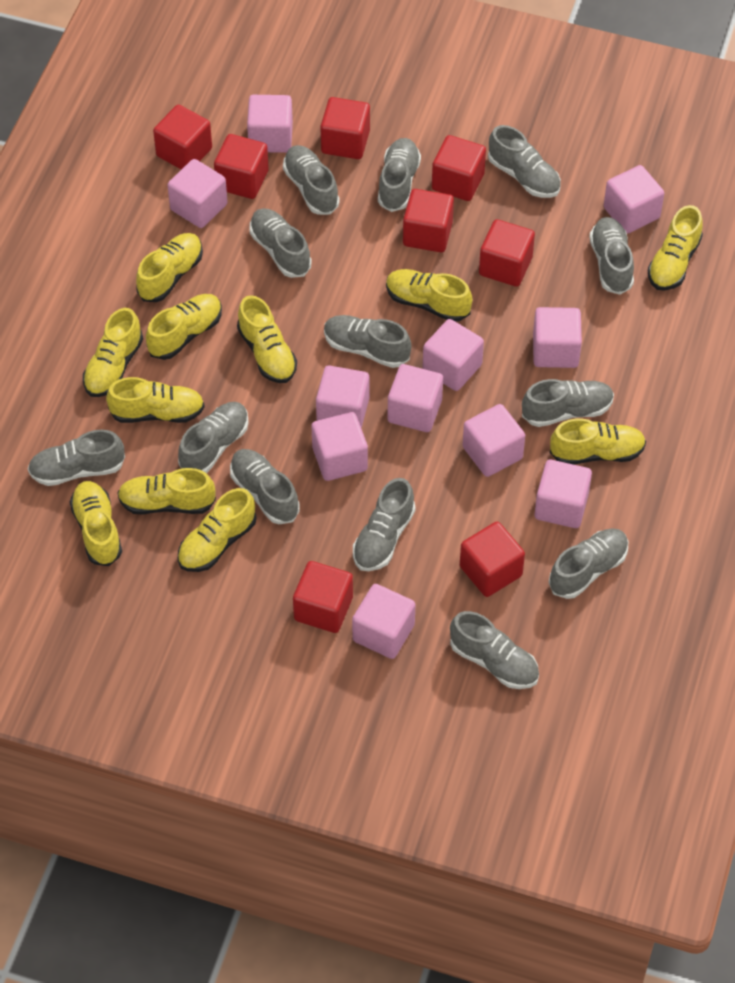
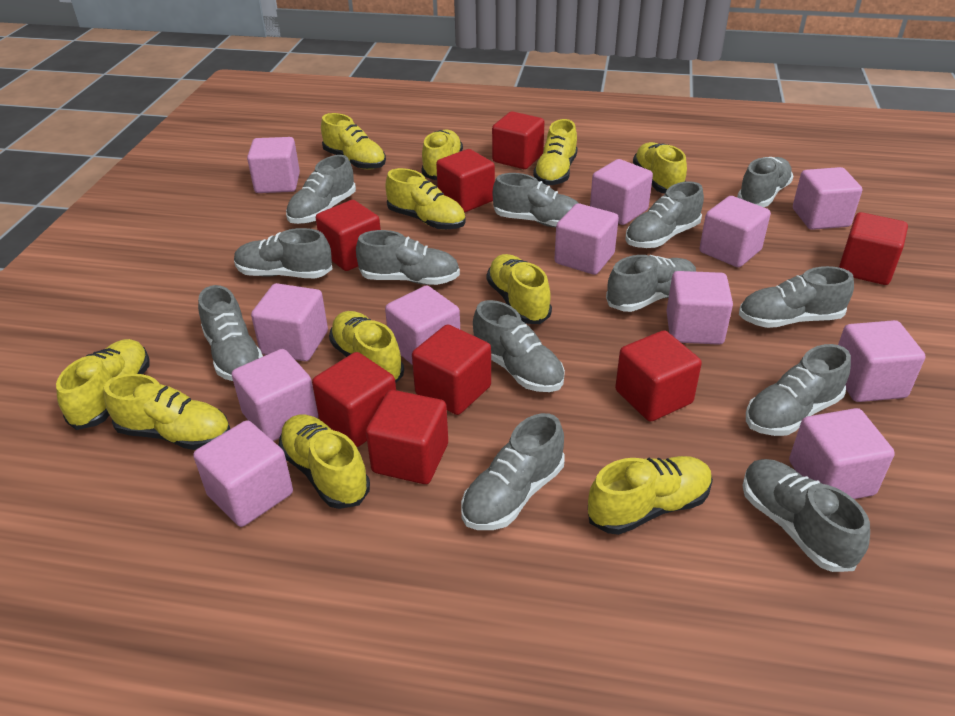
pink cube: [168,159,228,228] [247,95,293,153] [312,412,368,481] [316,365,369,428] [352,584,415,659] [387,364,443,432] [423,319,484,391] [463,404,525,477] [533,307,582,368] [535,459,592,528] [604,165,664,234] = 11 -> [193,421,293,527] [232,349,318,441] [247,137,300,193] [251,283,328,361] [385,285,460,365] [554,203,619,275] [590,159,653,225] [666,271,733,345] [700,196,771,267] [789,408,895,499] [793,167,862,230] [838,320,925,402] = 12

